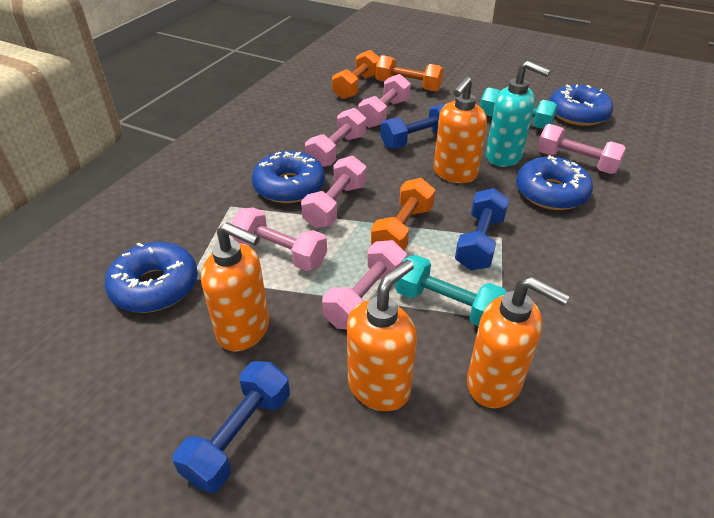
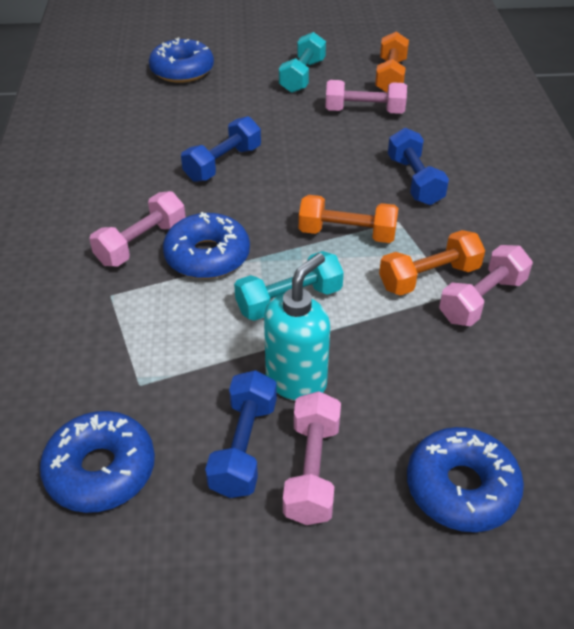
orange soap dispenser: [201,222,269,351] [347,260,417,411] [434,76,487,183] [467,276,570,408] = 4 -> none = 0
pink dumbbell: [231,207,327,271] [301,156,366,228] [305,108,366,167] [322,240,407,329] [358,74,411,128] [537,124,626,174] = 6 -> [89,191,186,266] [283,391,341,525] [325,80,407,114] [439,245,533,326] = 4

